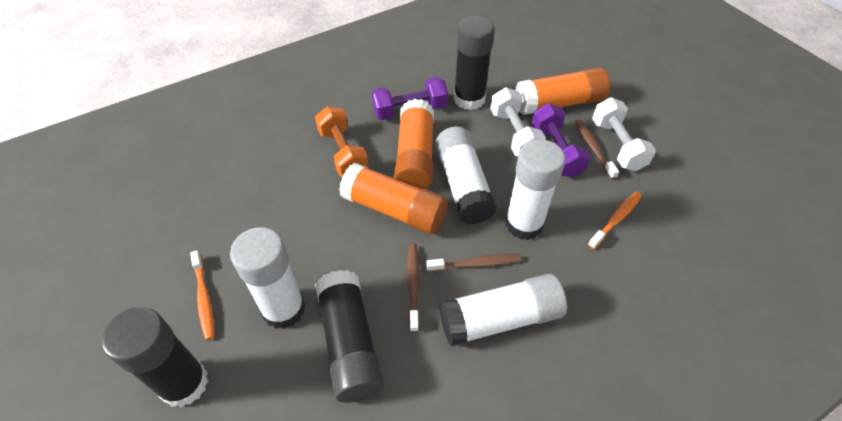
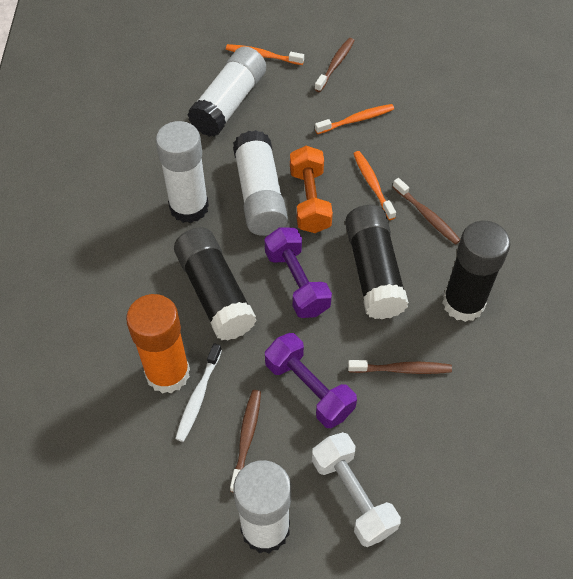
brown toothbrush: [407,244,420,332] [426,254,521,272] [574,119,619,179] = 3 -> [230,390,261,492] [314,38,355,92] [348,360,452,374] [393,178,460,245] = 4
orange glue stick: [339,163,448,234] [394,99,434,189] [516,67,610,115] = 3 -> [126,294,190,394] = 1
orange toothbrush: [190,250,214,340] [588,192,642,249] = 2 -> [226,44,304,65] [315,104,394,134] [353,151,396,220] = 3
white dumbbell: [490,87,546,156] [592,97,656,171] = 2 -> [312,432,401,547] = 1
white toothbrush: none = 0 -> [175,343,222,442] = 1

